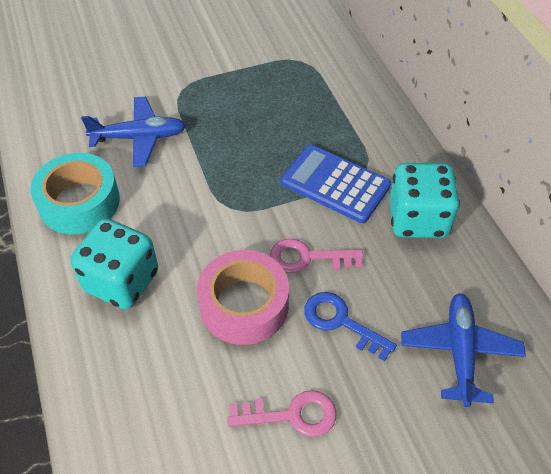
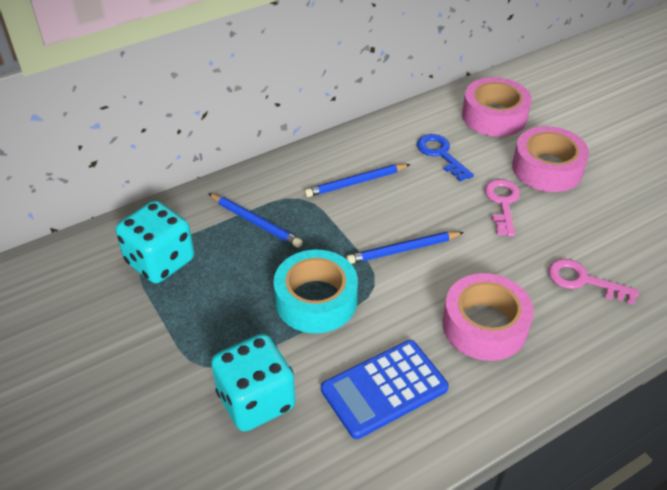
blue pencil: none = 0 -> [208,193,303,248] [304,164,411,197] [346,232,464,264] = 3
blue plane: [81,97,186,167] [401,293,526,407] = 2 -> none = 0
pink tape: [197,250,289,345] = 1 -> [443,273,534,361] [462,77,532,137] [512,126,589,192] = 3

